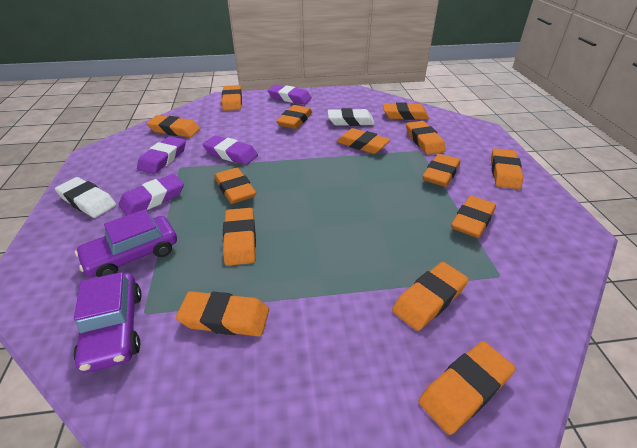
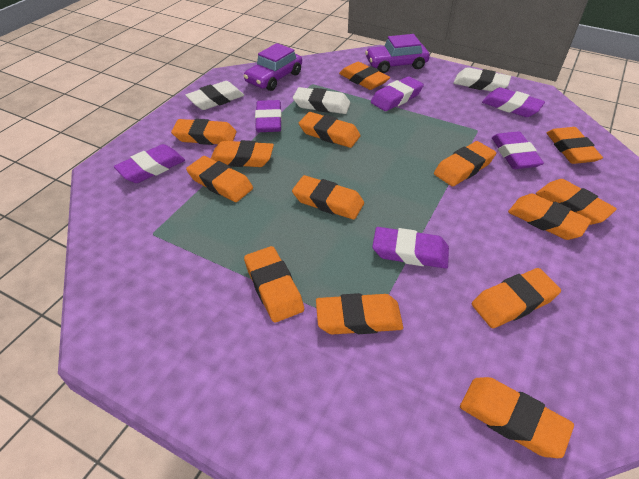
purple eraser: [118,174,184,216] [137,136,186,174] [202,136,258,165] [267,85,312,104] = 4 -> [114,144,185,183] [255,100,282,132] [371,76,424,111] [372,227,449,269] [482,87,545,117] [492,131,544,169] = 6
white eraser: [55,177,116,218] [328,108,375,126] = 2 -> [186,81,244,110] [293,87,350,114] [453,67,511,92] = 3

